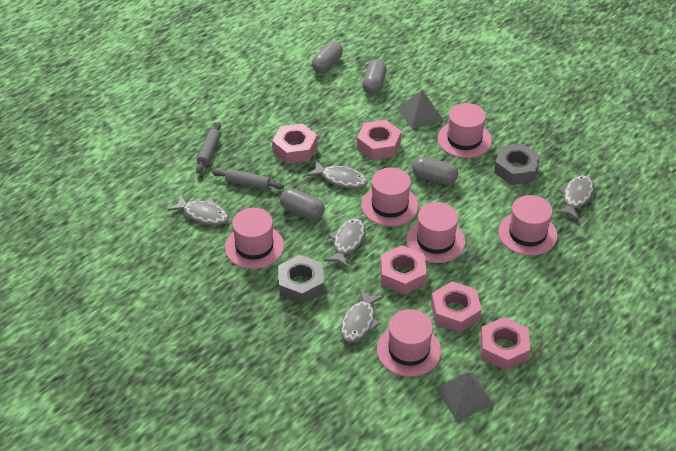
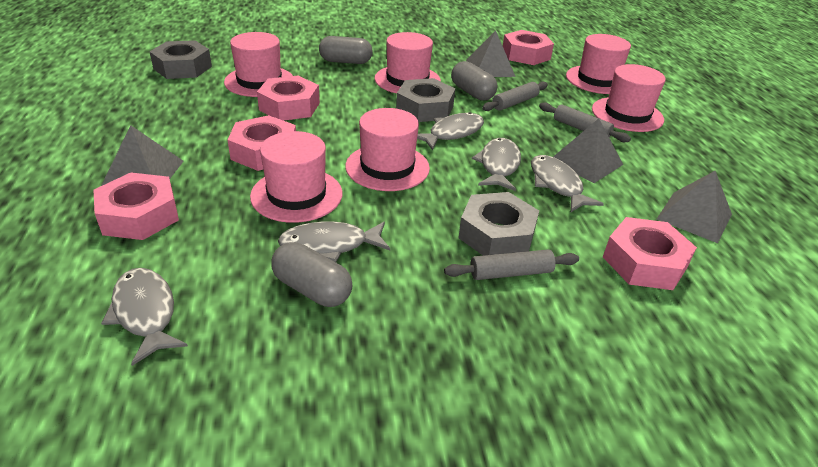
grey capsule: [280,188,325,220] [312,41,343,73] [363,60,387,94] [412,157,458,184] = 4 -> [271,242,353,307] [319,36,372,64] [451,61,497,101] = 3
grey nut: [278,255,324,304] [494,144,540,185] = 2 -> [149,40,212,79] [396,78,455,122] [458,192,539,256] = 3
grey pyramid: [398,89,444,129] [435,372,494,421] = 2 -> [101,125,184,186] [466,30,516,77] [553,118,623,183] [657,171,732,243] = 4
grey rolling pin: [196,122,221,173] [212,169,284,190] = 2 -> [444,250,579,280] [482,82,548,111] [539,103,631,142] = 3

